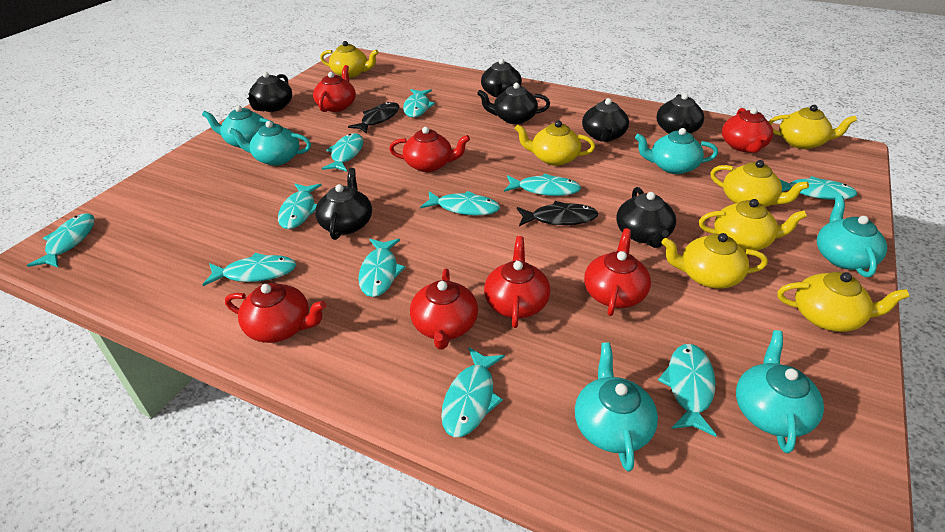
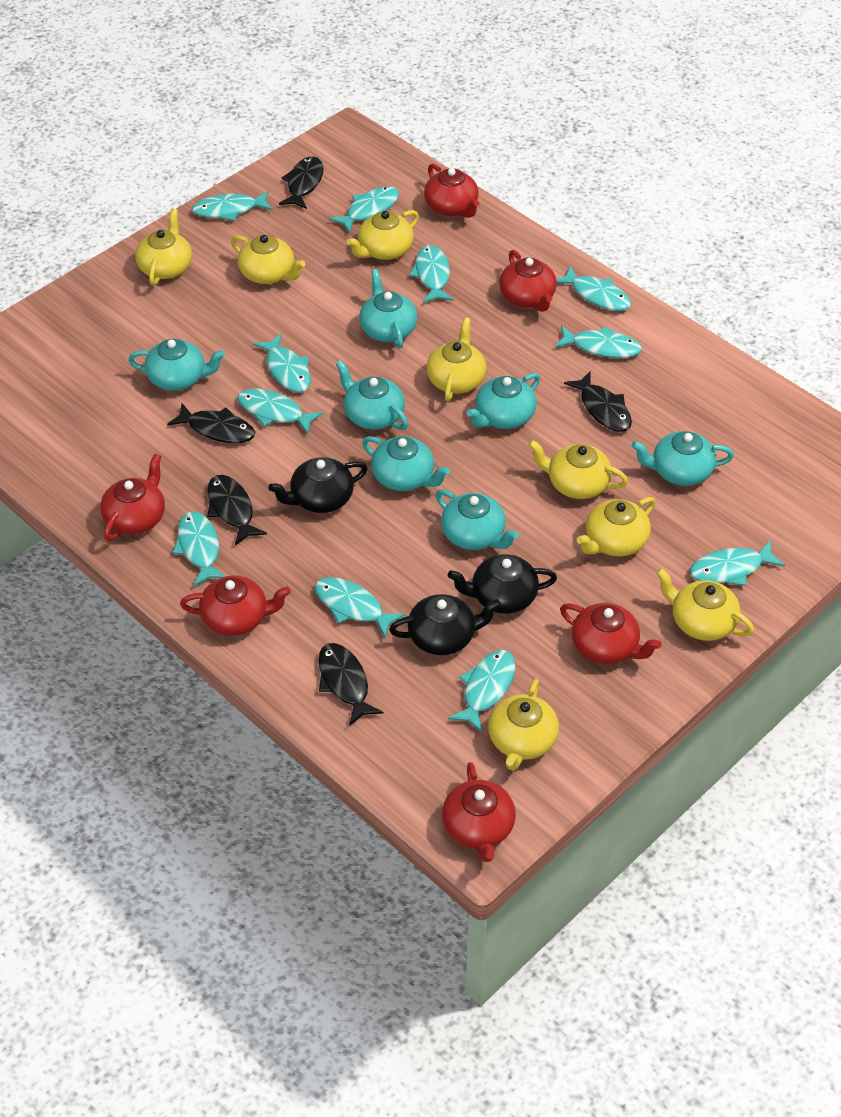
black fish: [348,102,399,134] [517,201,598,226] = 2 -> [167,403,255,443] [207,475,267,545] [279,156,323,209] [318,643,384,726] [564,371,632,432] = 5
black teapot: [245,72,292,112] [315,168,372,240] [477,83,550,124] [481,59,522,97] [582,98,629,142] [616,187,676,248] [657,93,704,134] = 7 -> [268,457,368,513] [389,594,501,655] [448,554,557,614] = 3
red teapot: [225,283,326,343] [313,65,356,112] [389,127,470,172] [410,268,478,349] [484,236,550,328] [584,228,651,316] [722,108,773,153] = 7 -> [100,454,165,541] [180,575,291,636] [424,164,480,218] [442,762,516,862] [499,250,557,312] [560,603,662,664] = 6
turquoise teapot: [202,105,275,148] [229,121,311,166] [575,342,658,472] [635,128,718,174] [736,330,824,453] [817,196,887,277] = 6 -> [128,339,225,391] [336,360,408,430] [359,269,418,348] [362,436,450,491] [435,489,519,550] [467,373,540,429] [631,431,734,486] = 7
yellow teapot: [320,41,379,78] [515,120,595,166] [662,233,768,288] [699,199,807,251] [710,160,809,207] [769,105,857,149] [777,272,910,332] = 7 -> [135,208,192,286] [231,235,305,284] [347,210,419,260] [427,317,487,401] [488,679,559,771] [528,440,628,499] [577,497,655,557] [656,568,754,641] = 8

